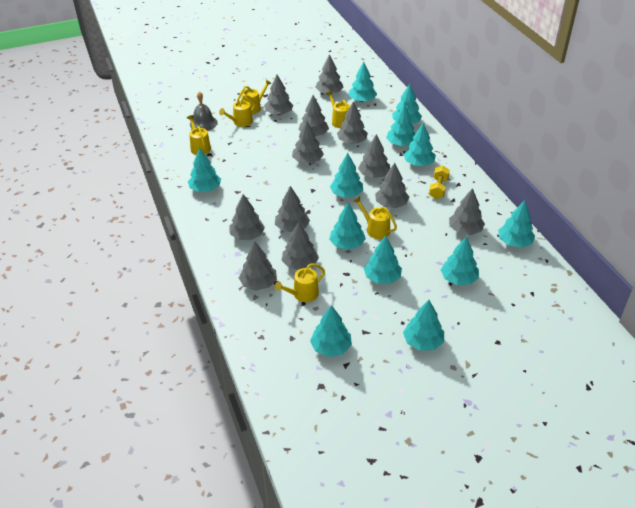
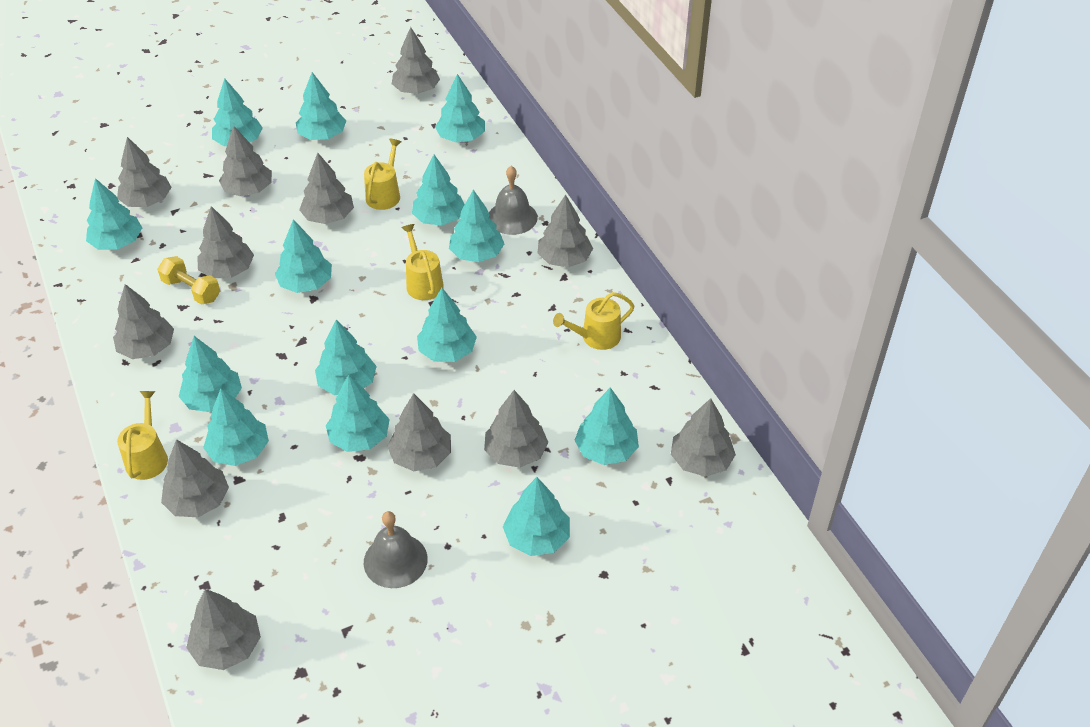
grey bell: [190,91,218,131] = 1 -> [364,511,428,588] [489,166,538,235] = 2
turquoise tree: [188,148,221,192] [310,305,352,357] [329,202,366,250] [330,153,363,198] [349,62,377,102] [364,235,402,284] [386,103,416,146] [392,84,422,124] [403,300,444,351] [404,123,436,166] [441,237,479,285] [498,200,535,248] = 12 -> [86,178,142,250] [179,336,242,412] [203,388,269,466] [212,78,263,146] [275,219,332,293] [296,72,346,140] [315,320,377,395] [326,375,390,452] [412,155,465,226] [417,288,477,362] [435,74,485,143] [449,190,504,262] [503,477,570,556] [574,387,639,465] = 14
yellow watering can: [187,115,211,155] [219,95,256,127] [237,80,272,114] [274,263,325,302] [326,91,350,128] [354,196,397,239] = 6 -> [117,391,168,480] [364,138,401,210] [401,224,444,300] [553,292,634,350] = 4

